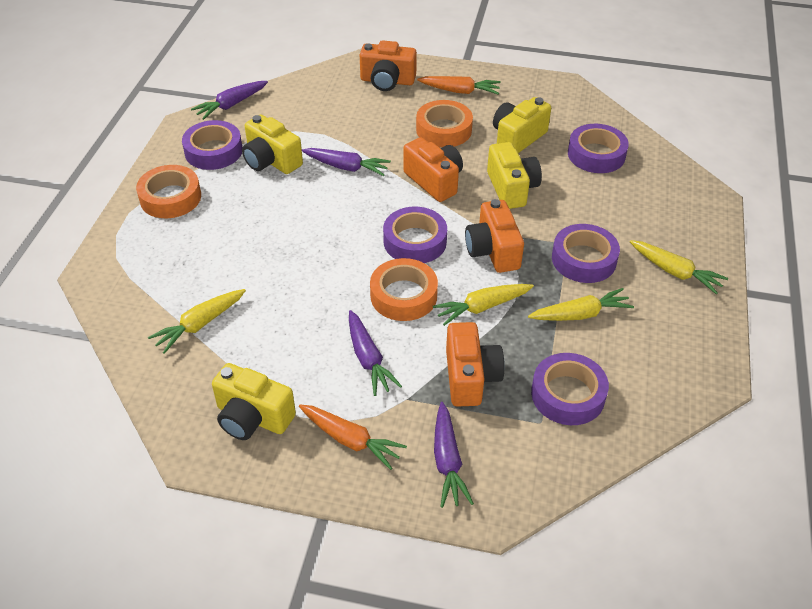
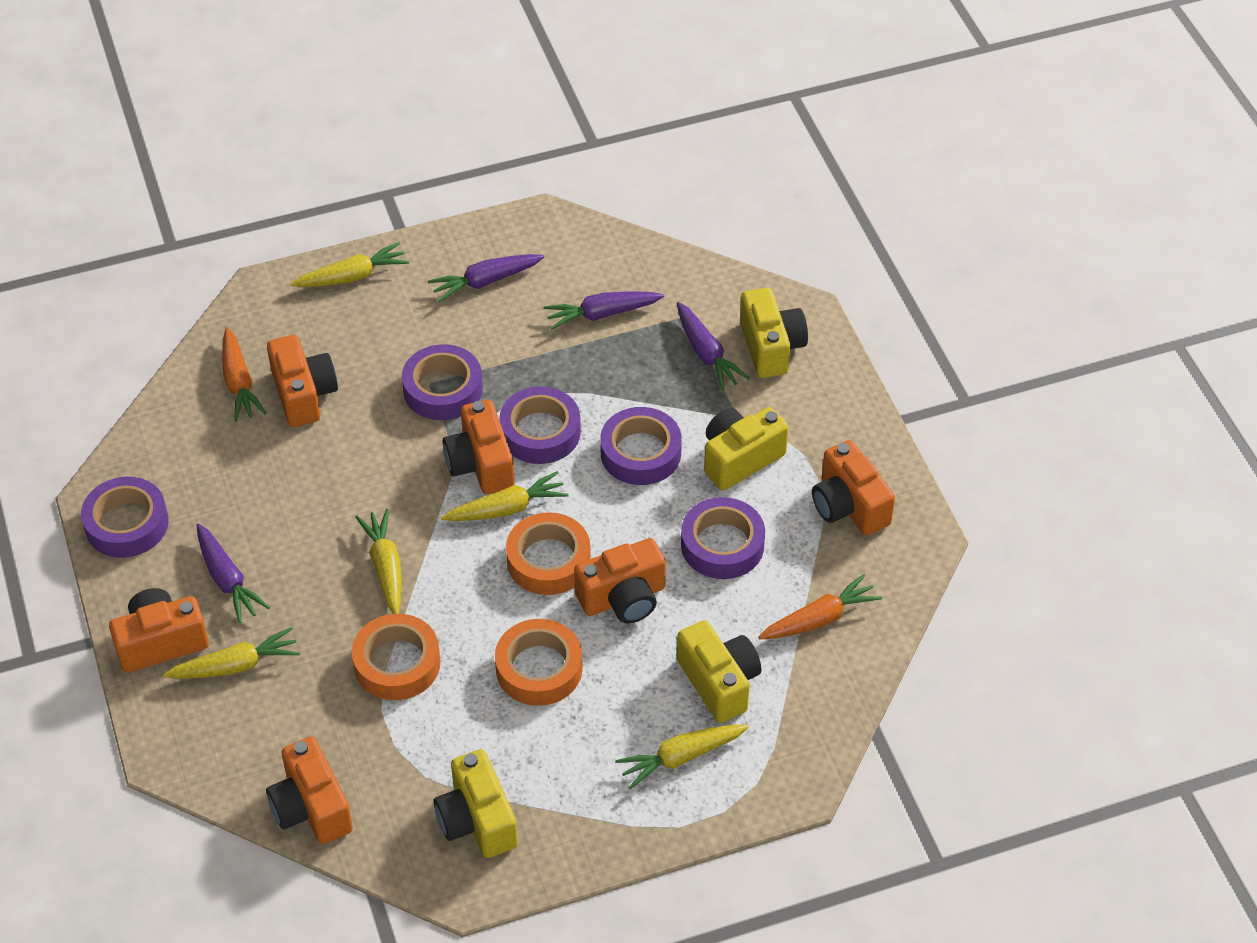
orange camera: [360,40,417,91] [403,137,463,202] [446,322,505,407] [465,199,524,273] = 4 -> [109,588,209,673] [266,737,353,844] [267,335,338,427] [443,400,514,495] [574,538,666,623] [812,440,895,535] = 6
yellow carrot: [148,289,246,354] [433,284,534,326] [528,288,634,321] [630,240,728,294] = 4 -> [163,627,300,679] [290,242,409,287] [355,509,402,614] [441,471,569,521] [615,725,749,789] = 5

